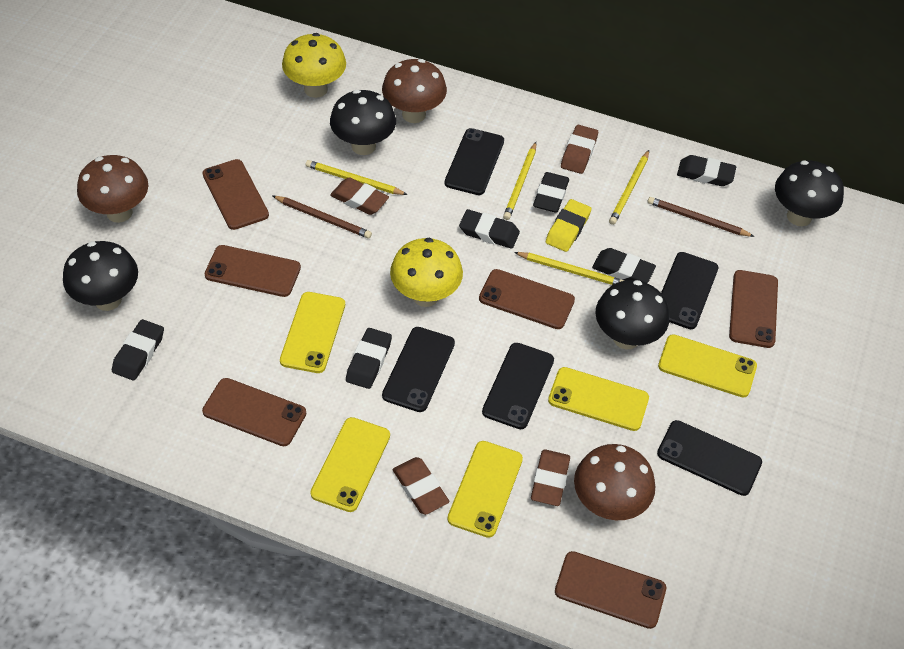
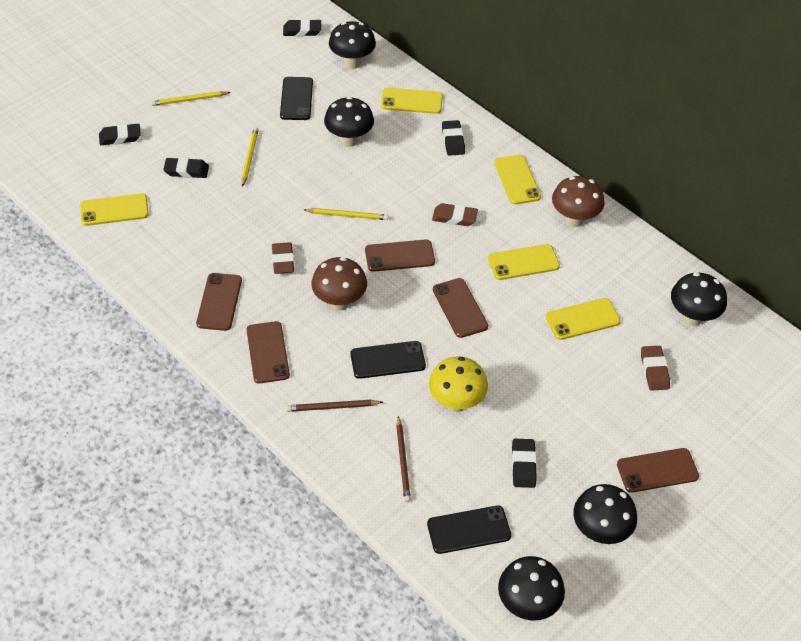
black eraser: [112,319,164,381] [346,328,392,389] [459,209,520,249] [533,172,569,213] [592,248,656,283] [677,155,736,186] = 6 -> [99,124,141,145] [163,157,209,178] [283,19,321,37] [442,120,465,156] [512,439,537,488] = 5
black mushroom: [63,241,138,311] [330,90,396,155] [595,280,669,350] [775,160,844,226] = 4 -> [324,97,374,147] [329,21,376,69] [498,556,565,621] [573,484,637,544] [671,272,727,326] = 5
black phone: [382,327,455,412] [445,128,504,195] [482,343,554,429] [657,420,762,496] [661,252,718,329] = 5 -> [280,77,313,120] [351,341,426,379] [427,506,511,554] = 3
brown eraser: [330,177,389,215] [393,457,450,515] [531,449,570,506] [561,125,598,174] = 4 -> [272,242,294,274] [432,203,478,226] [641,346,670,391] = 3
brown mushroom: [77,155,148,223] [382,59,447,123] [574,444,655,520] = 3 -> [311,257,367,311] [552,176,605,227] = 2
brown phone: [202,159,269,230] [202,378,306,446] [205,245,301,297] [479,269,575,329] [555,551,666,629] [729,270,778,348] = 6 -> [196,273,242,331] [246,321,290,383] [365,239,435,272] [433,278,488,338] [617,448,699,493] = 5
yellow eraser: [546,199,592,252] = 1 -> none = 0
yellow mushroom: [282,33,346,98] [390,238,463,307] = 2 -> [429,356,488,412] = 1
yellow pencil: [306,160,408,195] [503,142,536,220] [514,252,624,285] [609,150,649,225] = 4 -> [151,91,231,106] [242,127,259,187] [304,208,389,220] = 3

